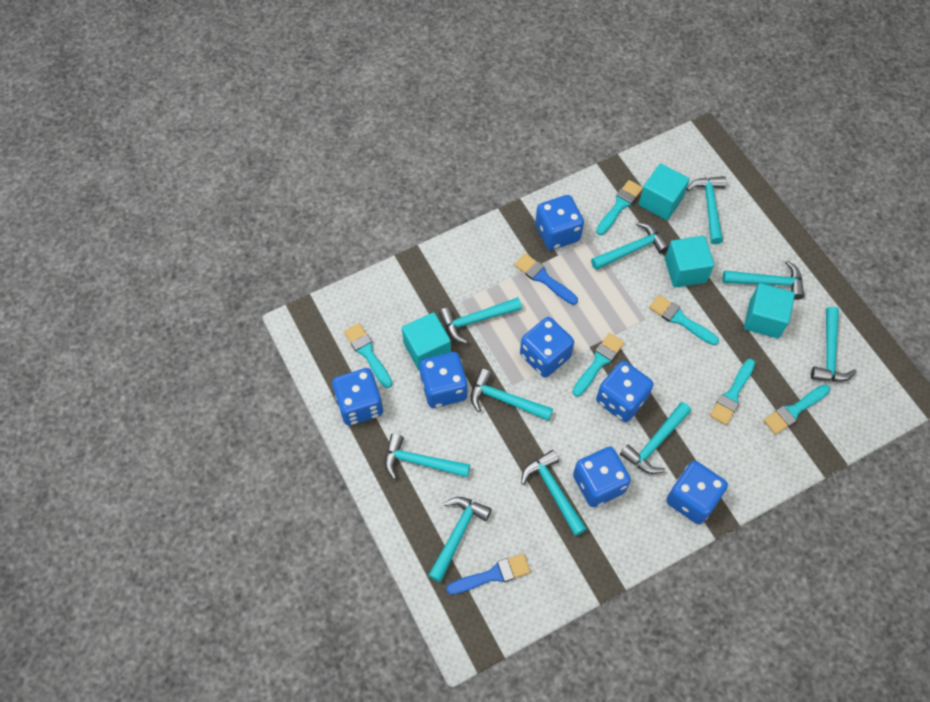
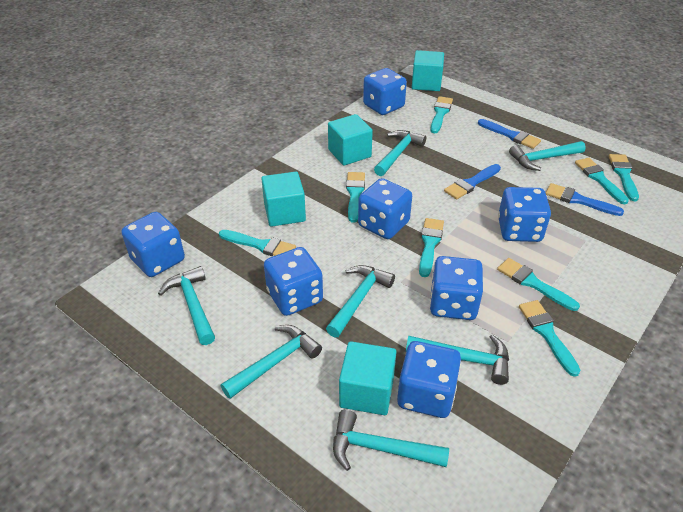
blue brush: [446,554,531,595] [514,253,578,305] = 2 -> [444,164,501,199] [478,119,541,149] [546,183,624,216] = 3
turquoise brush: [344,323,392,388] [572,333,624,397] [596,180,643,235] [649,295,719,345] [710,359,755,425] [763,384,830,435] = 6 -> [219,230,296,256] [346,172,365,223] [419,218,444,277] [430,96,453,133] [497,258,580,311] [519,300,581,377] [575,158,629,204] [609,154,639,201] = 8
turquoise hammer: [385,433,470,480] [428,497,492,582] [439,297,522,344] [471,369,553,421] [521,450,587,536] [591,222,669,270] [620,402,691,474] [687,176,726,244] [722,260,805,300] [811,307,857,382] = 10 -> [158,266,215,345] [221,325,322,399] [326,265,395,337] [333,410,449,471] [374,130,426,176] [406,334,509,385] [509,141,586,171] = 7

